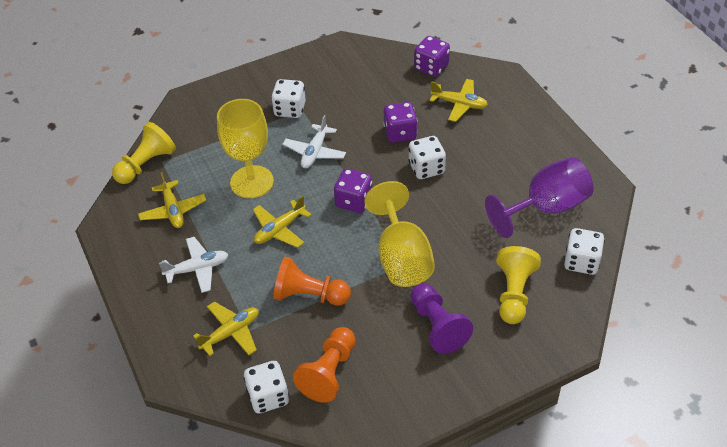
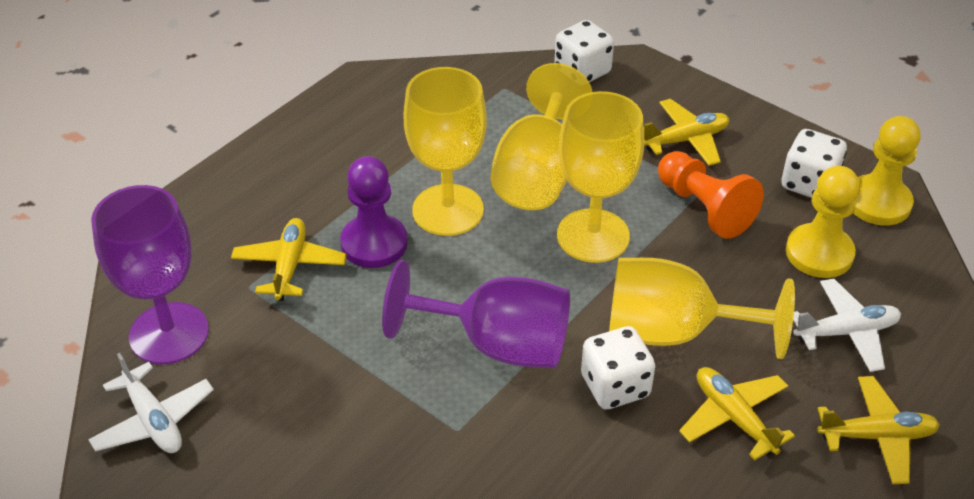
orange pawn: [273,257,351,306] [293,327,356,403] = 2 -> [658,151,764,239] = 1
purple dice: [334,168,372,213] [383,102,417,143] [414,36,450,77] = 3 -> none = 0
purple goblet: [485,157,593,238] = 1 -> [91,185,209,364] [382,260,570,368] = 2
white dice: [243,361,289,413] [271,79,306,118] [409,136,446,179] [564,228,605,275] = 4 -> [554,20,614,82] [581,326,655,409] [781,129,847,198] = 3
yellow goblet: [217,99,274,198] [364,181,435,287] = 2 -> [404,67,487,236] [491,63,592,210] [557,91,644,263] [609,258,795,359] = 4

